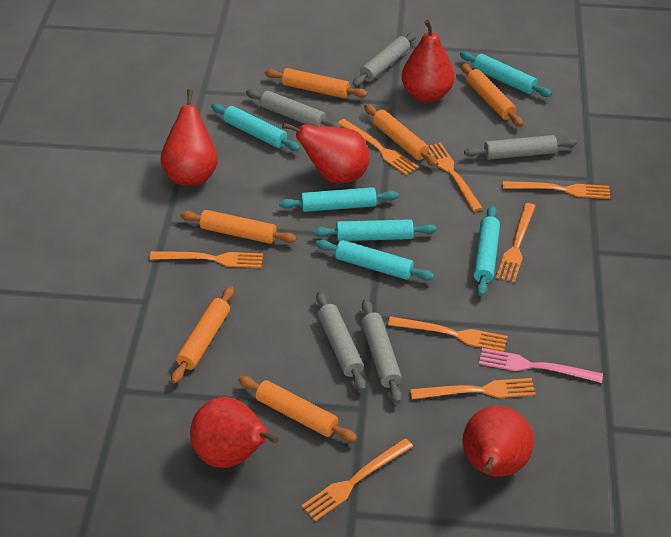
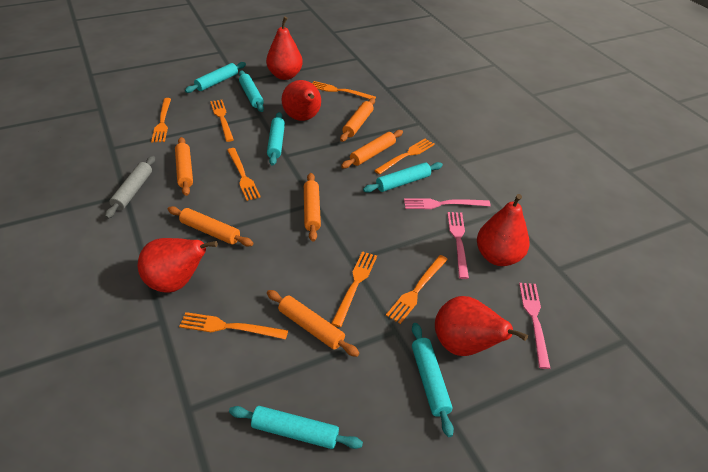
grey rolling pin: [246,89,341,128] [316,292,366,391] [353,32,416,87] [361,299,402,403] [464,135,577,160] = 5 -> [105,156,155,219] = 1
pink fork: [479,348,603,383] = 1 -> [404,198,491,209] [447,212,469,279] [519,283,551,369] = 3

